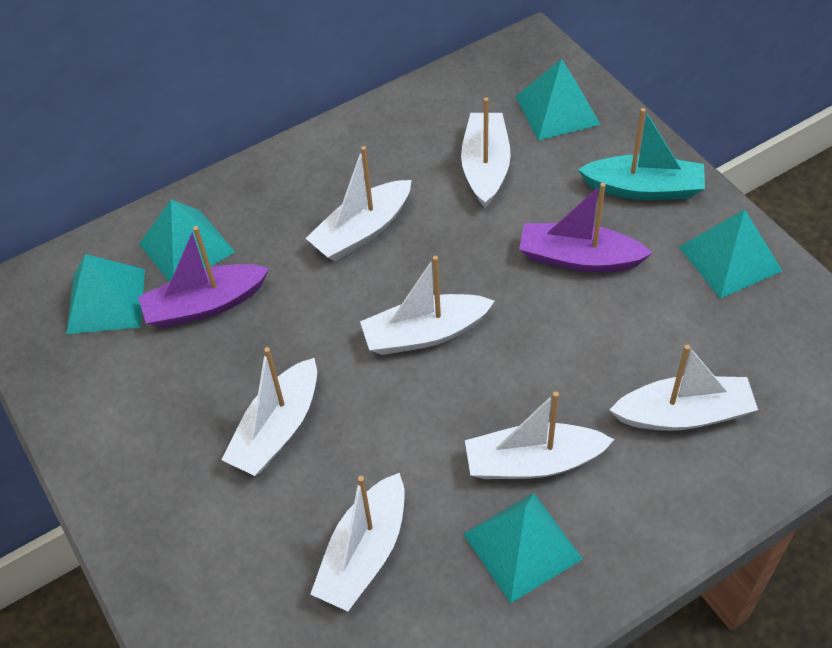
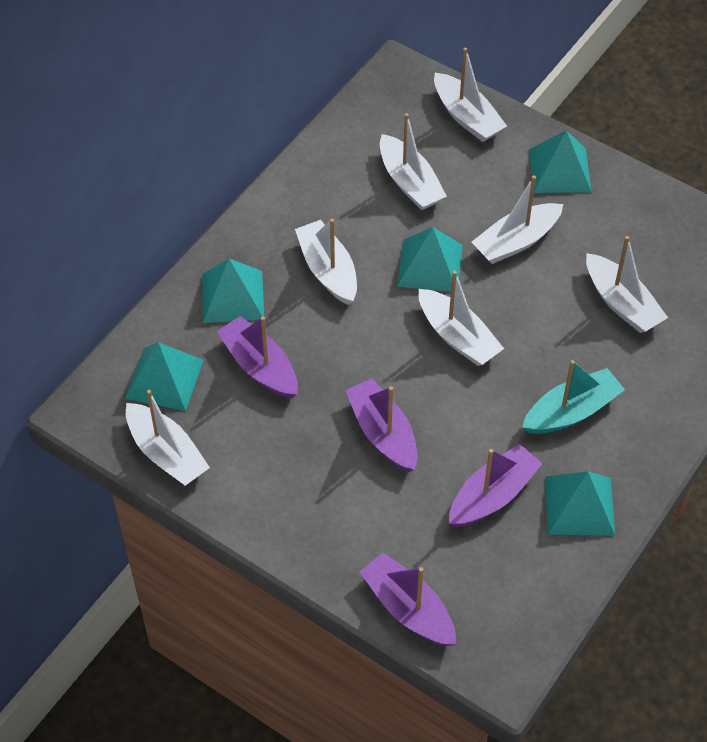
purple boat: [138,226,269,328] [519,183,652,272] = 2 -> [217,316,298,399] [345,378,417,472] [360,552,456,646] [449,444,543,527] = 4

